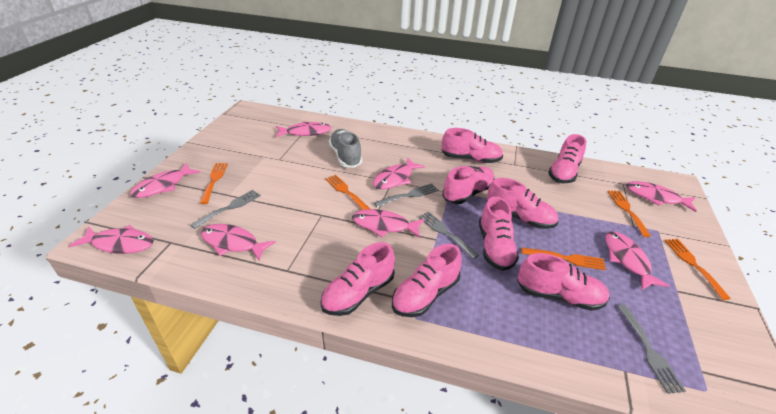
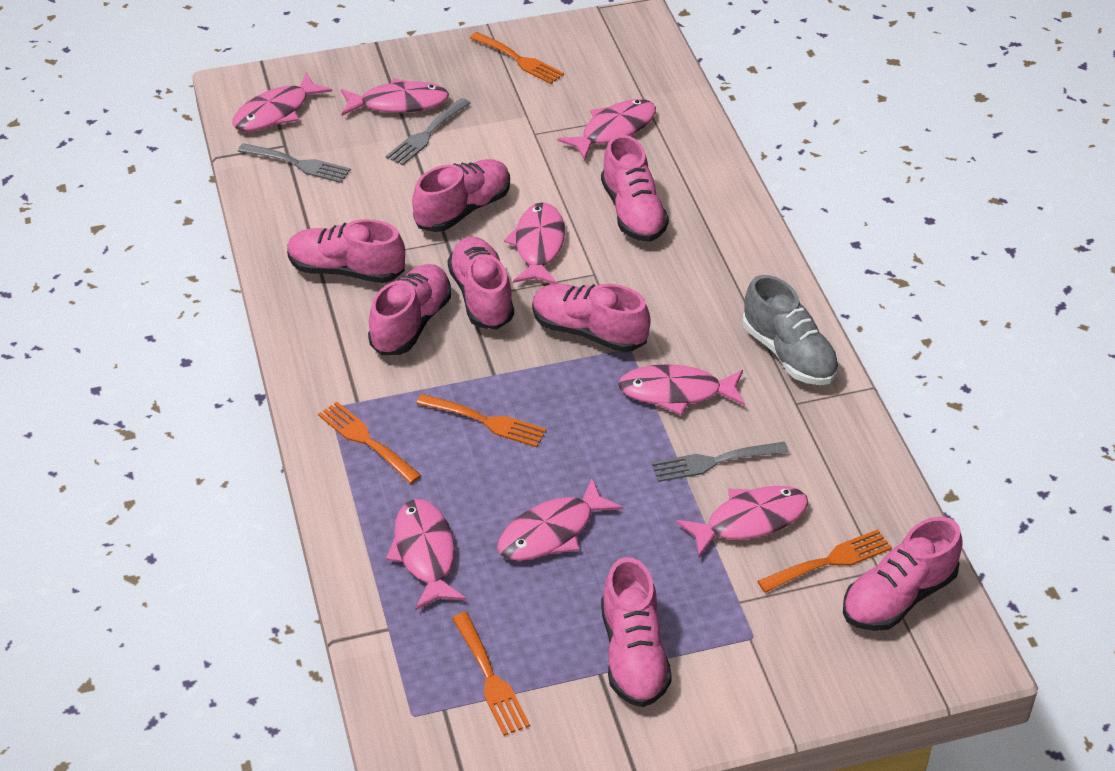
grey fork: [191,190,261,229] [374,183,439,207] [419,212,479,259] [617,305,686,394] = 4 -> [238,143,351,183] [386,98,470,166] [652,442,789,482] = 3

